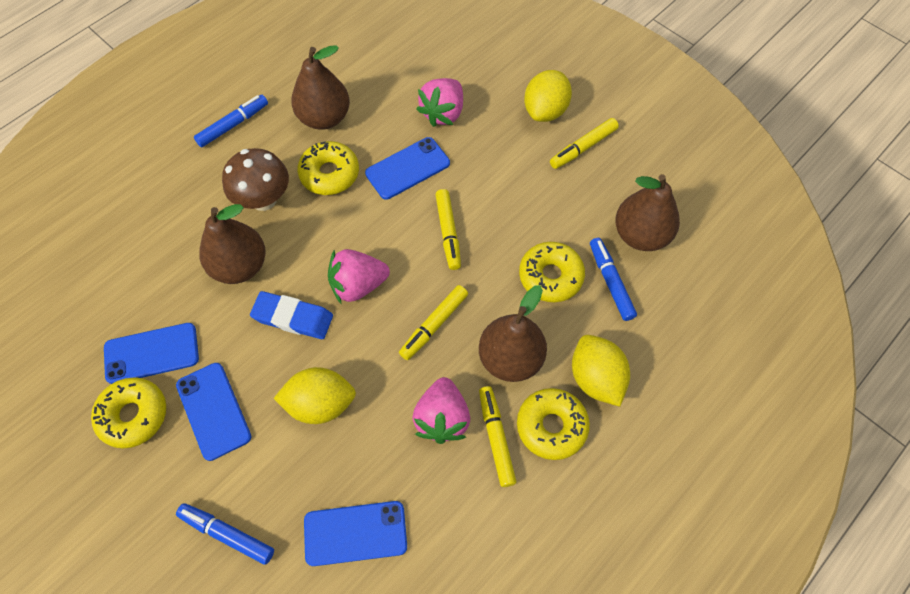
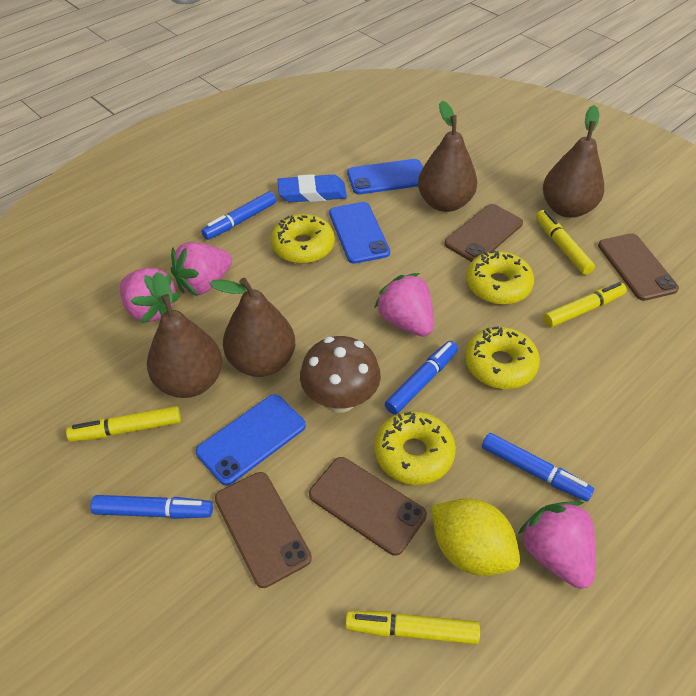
blue marker: [176,503,274,565] [194,95,268,147] [590,238,637,321] = 3 -> [91,495,213,519] [201,191,276,240] [385,341,458,415] [482,433,594,502] = 4
blue phone: [104,323,199,384] [176,363,251,461] [304,501,407,566] [365,137,450,200] = 4 -> [196,394,306,485] [329,202,390,264] [347,159,423,194] = 3
brown phone: none = 0 -> [215,472,312,588] [309,457,427,556] [444,204,523,262] [598,233,679,301] = 4
pink strawberry: [328,249,390,303] [412,377,470,444] [416,78,463,127] = 3 -> [120,268,180,324] [171,242,232,296] [374,273,434,337] [518,501,596,589] = 4
yellow lemon: [273,367,356,424] [524,70,572,122] [572,335,630,407] = 3 -> [431,498,520,576] = 1

